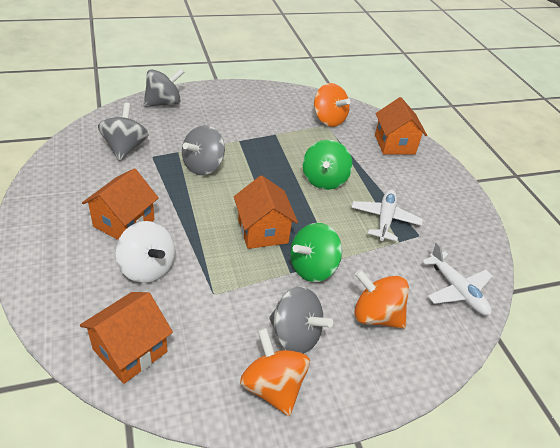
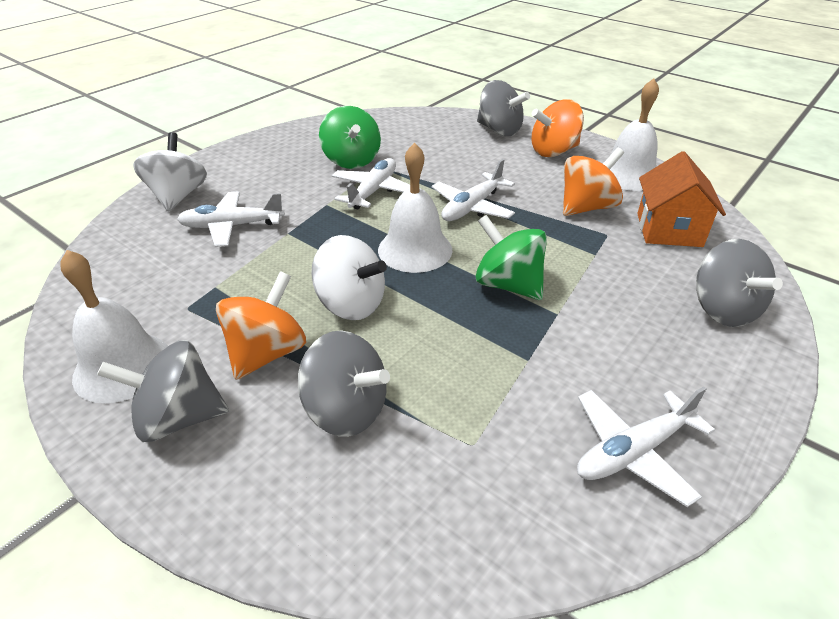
orange house: [80,292,173,384] [82,168,159,240] [234,175,298,249] [375,97,427,155] = 4 -> [637,151,726,247] = 1
white bell: none = 0 -> [60,250,168,403] [378,143,452,273] [602,78,659,191] = 3
white plane: [351,189,423,241] [422,242,493,316] = 2 -> [177,191,285,247] [332,158,410,209] [432,159,515,221] [577,387,715,507] = 4
white spinning top: [116,221,175,283] = 1 -> [133,132,207,212] [311,235,387,320] = 2

